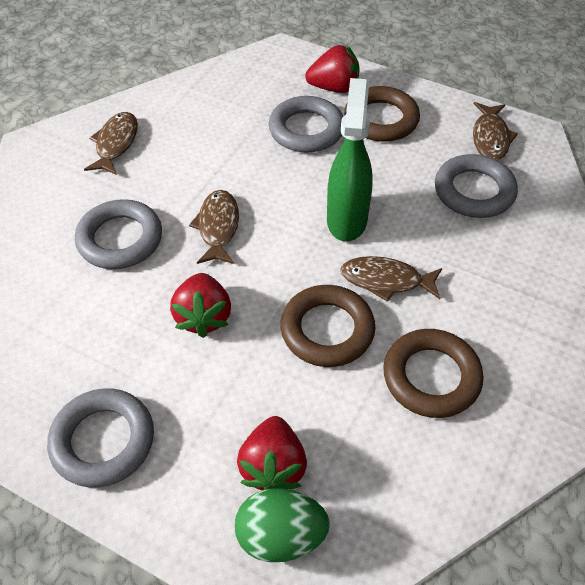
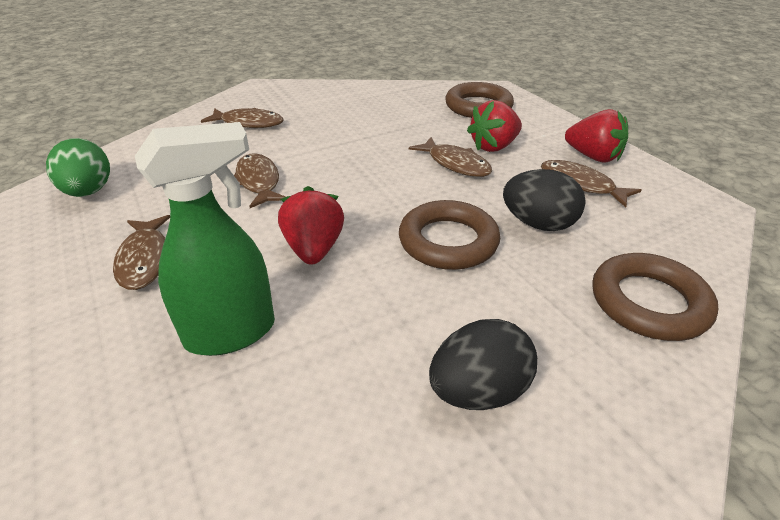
black egg: none = 0 -> [429,319,537,410] [503,169,586,231] = 2
brown fish: [84,112,138,175] [189,190,239,264] [340,256,442,302] [473,102,518,160] = 4 -> [113,215,170,290] [201,108,284,128] [234,153,285,208] [409,137,492,177] [541,160,641,208] = 5
grey ring: [47,388,154,488] [75,199,162,269] [269,96,343,153] [435,154,518,218] = 4 -> none = 0

